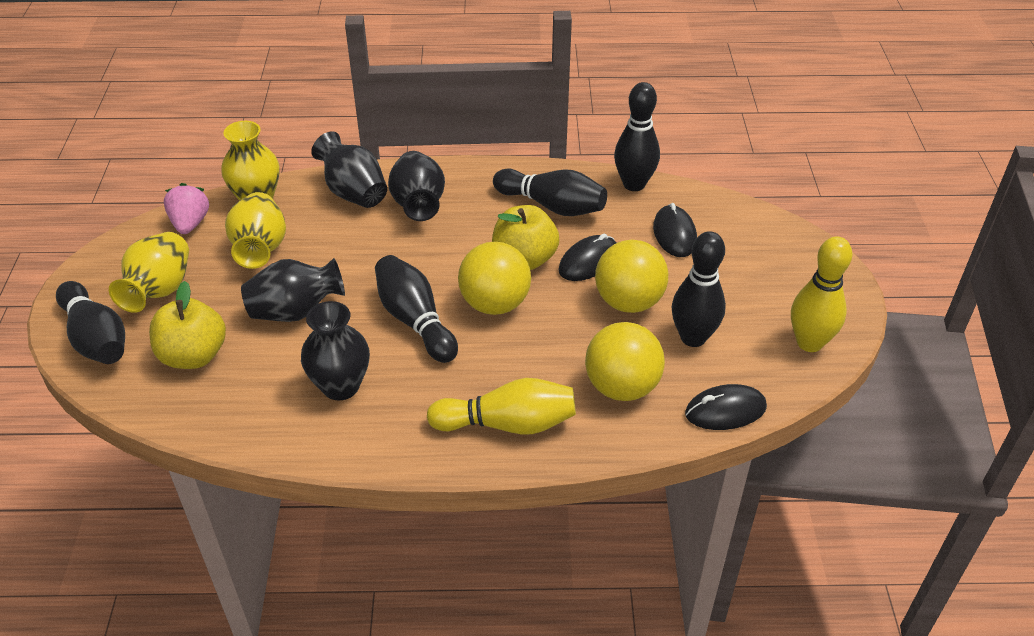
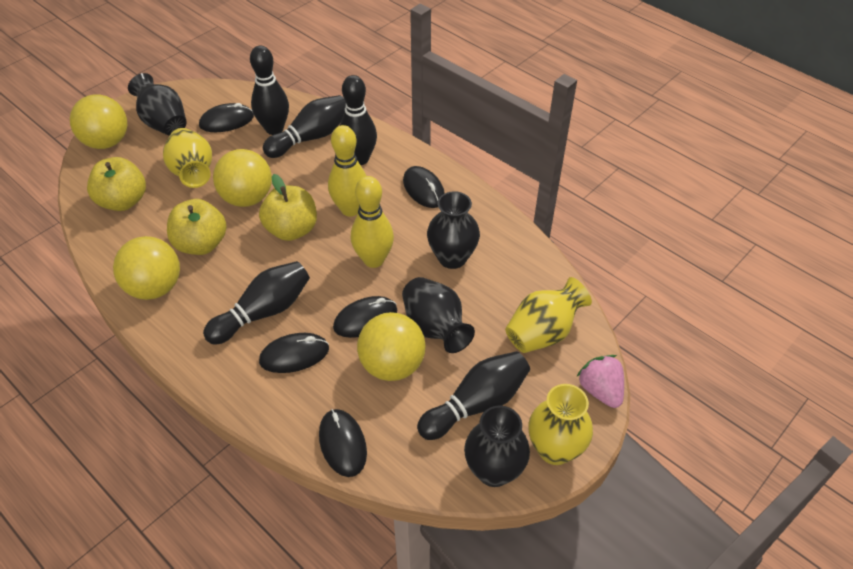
black mouse: [558,233,616,281] [653,203,697,257] [685,384,767,430] = 3 -> [199,103,254,132] [259,333,329,373] [319,409,367,477] [333,296,397,338] [403,166,445,208] = 5
yellow apple: [149,281,226,369] [492,205,559,270] = 2 -> [87,157,146,211] [167,199,227,255] [259,174,317,241] = 3
yellow ball: [458,242,531,315] [585,322,665,401] [595,240,668,313] = 3 -> [70,94,127,149] [113,236,180,300] [213,149,272,207] [357,312,426,381] = 4

